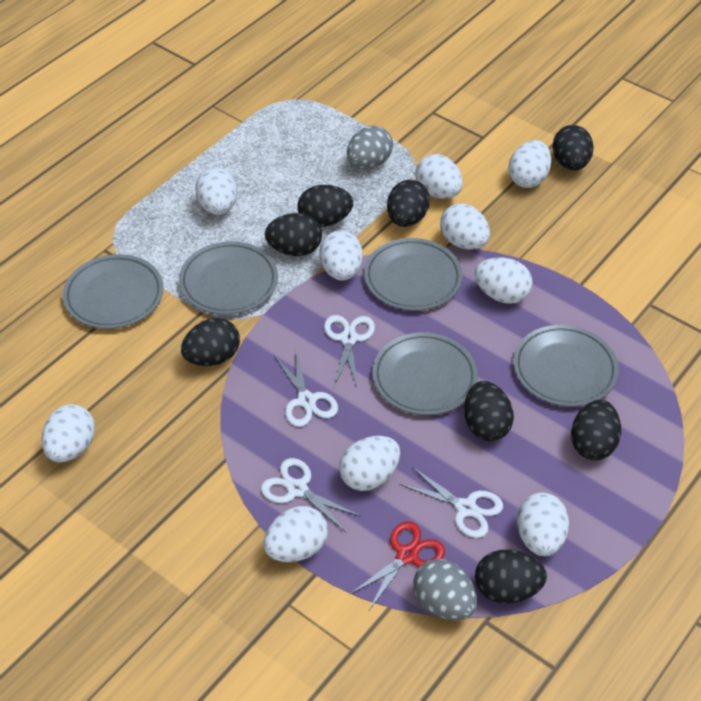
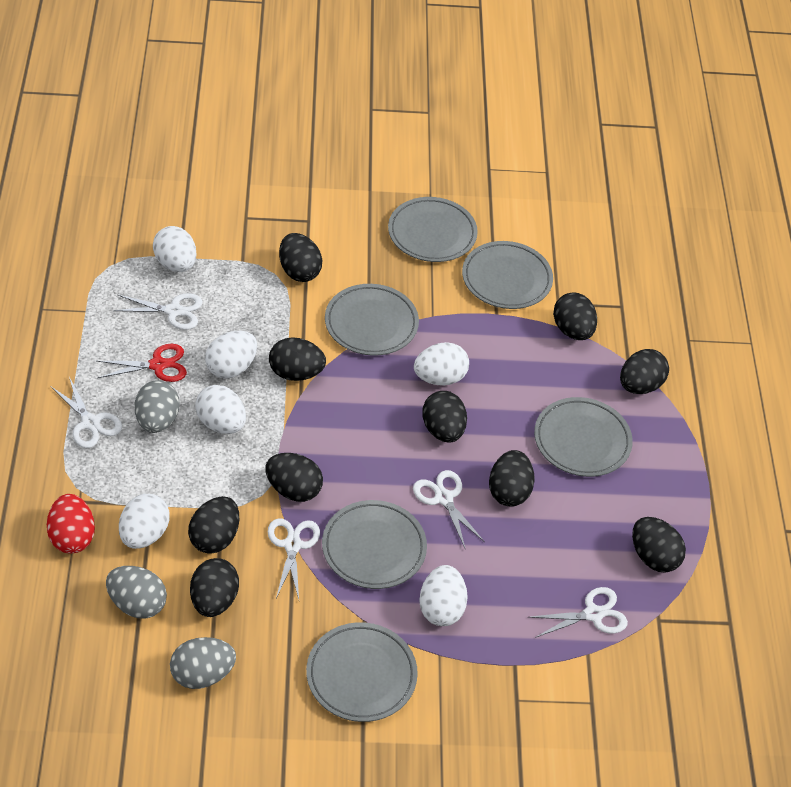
black egg: [181,318,240,366] [265,213,322,256] [298,185,353,227] [387,180,430,227] [464,381,514,441] [475,550,547,603] [552,125,593,171] [571,400,621,460] = 8 -> [188,496,239,554] [190,558,239,617] [265,453,323,502] [269,337,326,381] [279,233,322,282] [422,391,467,443] [489,450,535,507] [553,292,597,340] [620,349,669,394] [632,517,686,573] = 10
grey egg: [347,126,393,169] [413,559,477,620] = 2 -> [106,566,167,618] [134,381,180,433] [170,637,236,689] = 3
grey plate: [63,254,164,329] [179,241,278,315] [364,238,463,311] [372,332,478,415] [513,325,619,407] = 5 -> [306,622,418,722] [322,500,427,589] [325,284,419,356] [388,197,478,262] [462,241,553,309] [534,397,633,477] = 6
red egg: none = 0 -> [47,494,95,554] = 1
white egg: [41,404,95,462] [195,168,237,215] [264,506,328,562] [319,230,363,280] [339,436,400,491] [415,154,463,199] [440,204,490,250] [475,258,533,304] [508,140,551,188] [517,493,569,556] = 10 -> [119,494,170,549] [153,226,197,272] [195,385,246,434] [205,331,257,379] [414,342,469,386] [419,565,468,626] = 6
white scissors: [261,458,360,532] [274,350,338,427] [324,315,375,387] [399,467,503,538] = 4 -> [50,377,122,448] [113,293,203,330] [268,518,320,599] [413,470,485,548] [529,587,628,638] = 5

